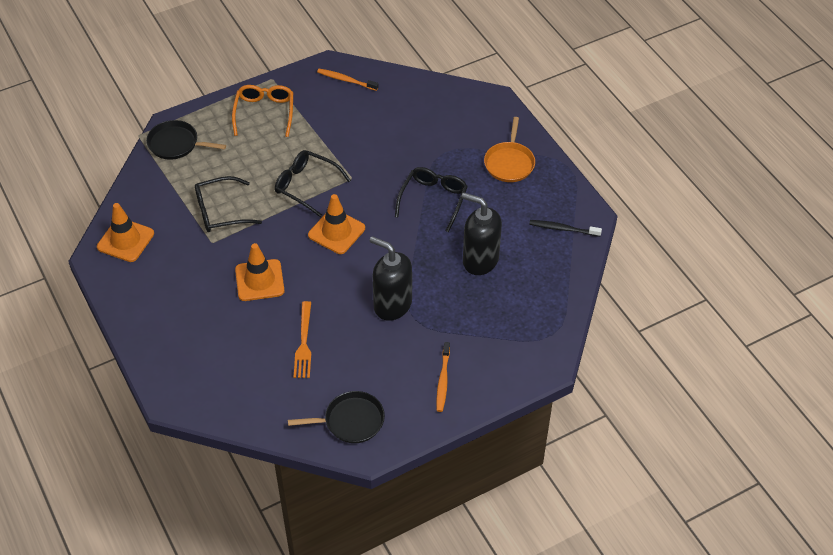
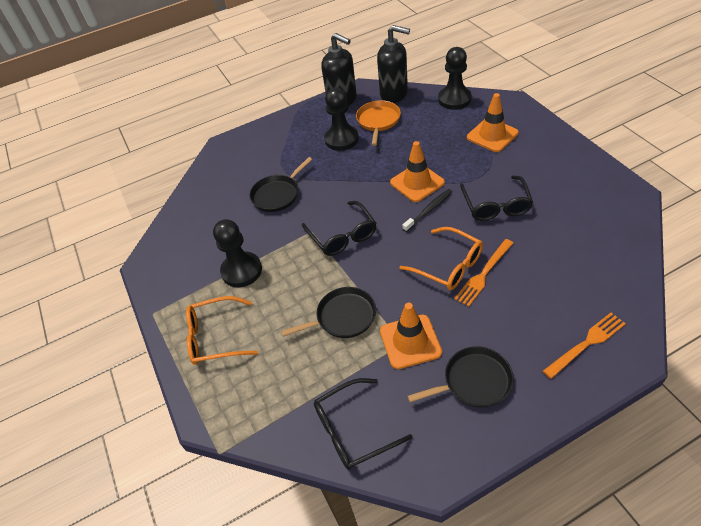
black pan: [146,120,226,160] [288,391,385,443] = 2 -> [250,157,312,212] [281,287,376,338] [407,346,514,408] = 3
black pawn: none = 0 -> [213,219,262,287] [324,88,359,151] [438,47,472,110] = 3
orange fork: [294,301,311,378] = 1 -> [454,239,513,307] [543,312,626,379] = 2
orange glasses: [232,85,293,137] = 1 -> [186,296,258,365] [400,227,483,290] = 2
orange toothbrush: [317,69,379,91] [436,342,450,412] = 2 -> none = 0

